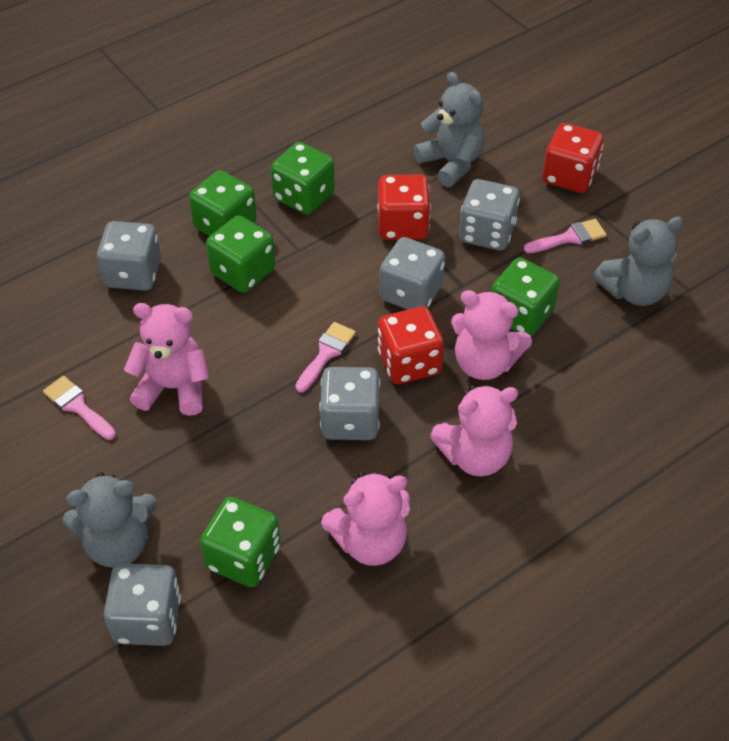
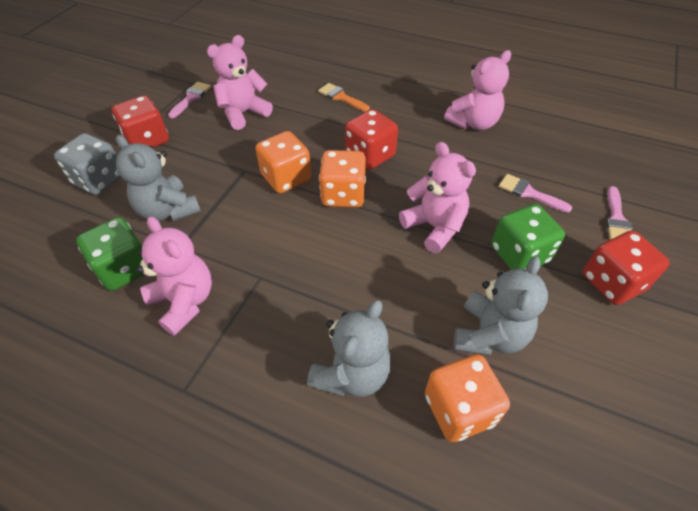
green dice: [189,170,257,236] [200,497,281,587] [206,215,275,293] [271,142,335,215] [491,258,560,336] = 5 -> [76,217,144,291] [491,204,565,270] = 2
grey dice: [97,221,161,291] [104,563,181,646] [319,367,380,440] [380,237,445,310] [459,179,520,251] = 5 -> [54,133,121,195] = 1
orange brush: none = 0 -> [318,83,370,112] = 1
orange dice: none = 0 -> [255,131,311,193] [319,150,366,208] [425,354,510,442] = 3

